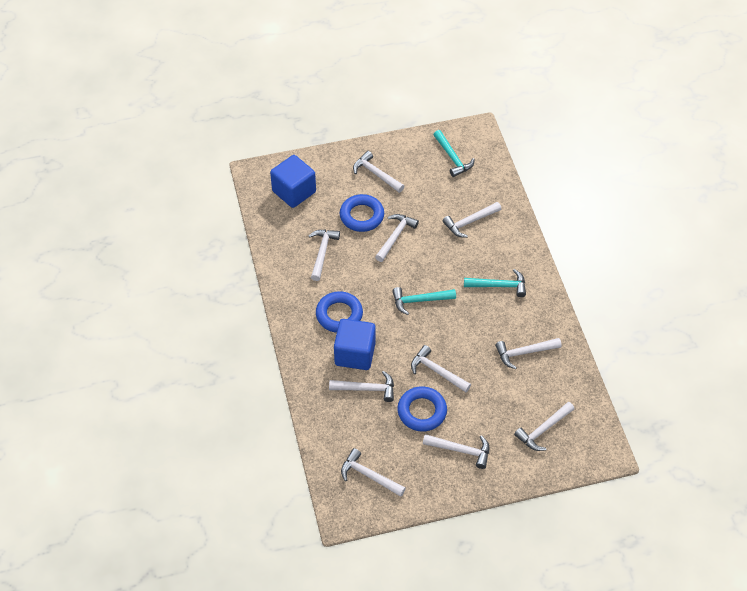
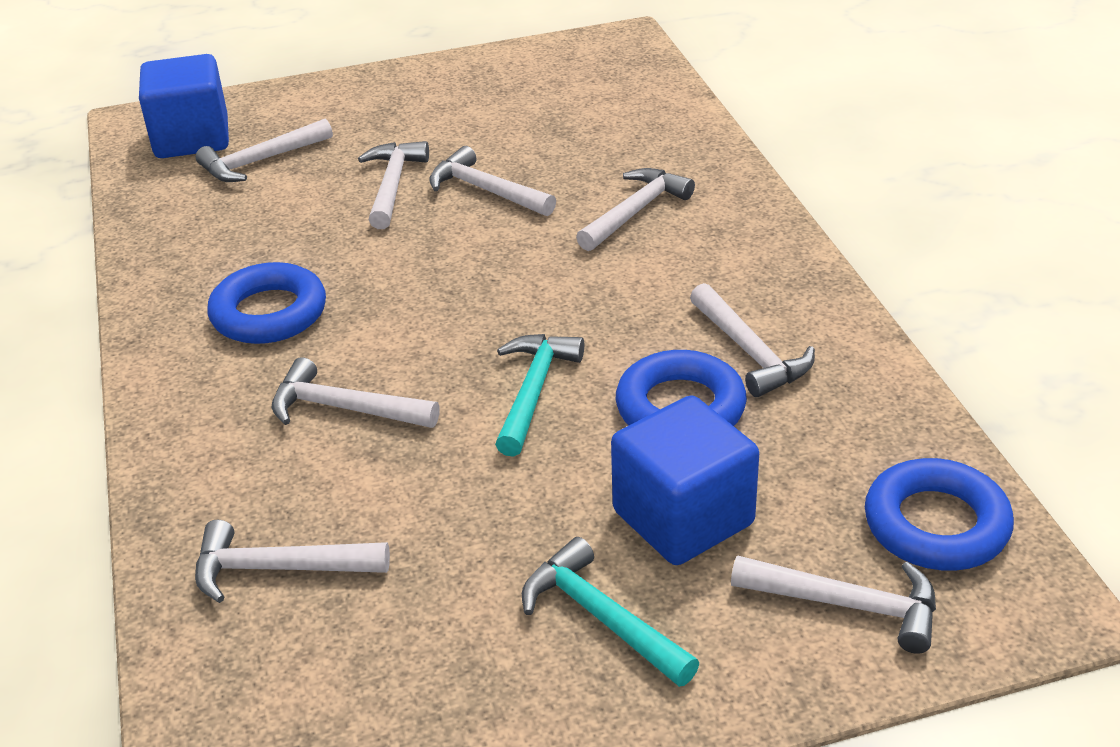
turquoise hammer: [392,287,456,315] [433,130,475,177] [464,269,526,297] = 3 -> [495,334,584,457] [522,537,699,687] = 2
white hammer: [309,230,340,281] [329,371,394,402] [341,448,406,497] [353,151,404,193] [375,214,419,262] [411,345,471,392] [423,434,489,469] [443,202,501,238] [495,338,562,369] [514,402,575,451] = 10 -> [195,520,390,603] [196,119,333,182] [272,357,440,428] [358,141,429,229] [429,146,556,216] [576,168,695,251] [690,283,815,397] [731,556,936,654] = 8

